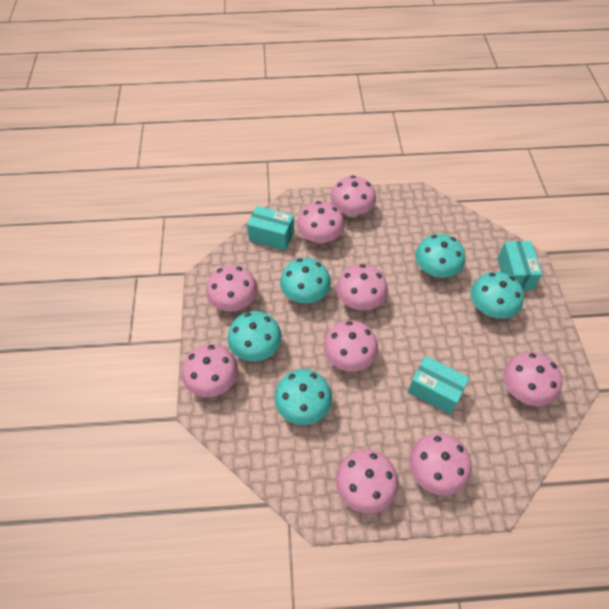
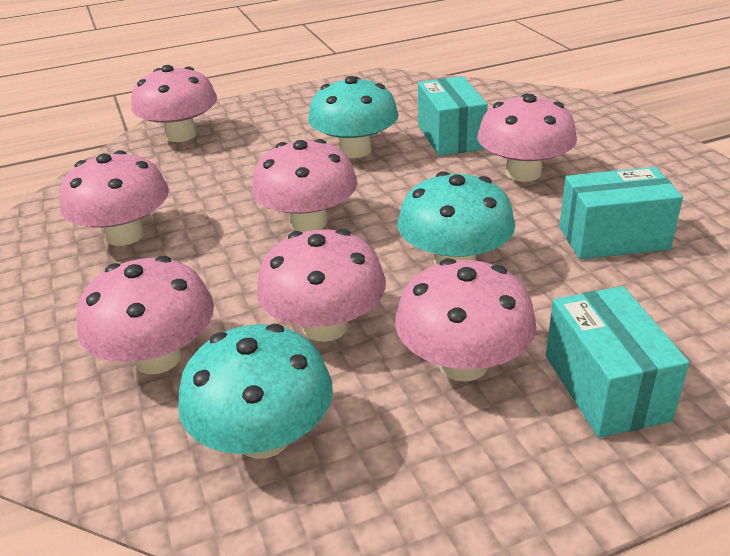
pink mushroom: [182,344,238,397] [206,265,258,311] [297,201,344,243] [323,320,378,372] [330,176,376,217] [336,264,388,311] [336,449,398,514] [409,433,472,496] [503,352,562,406] = 9 -> [59,150,169,246] [76,256,214,374] [131,65,217,142] [252,139,357,232] [256,229,386,342] [395,258,536,381] [477,94,577,182] = 7
turquoise mushroom: [227,311,282,362] [274,369,332,425] [280,258,331,303] [415,234,465,278] [471,272,524,319] = 5 -> [178,324,333,459] [308,76,399,158] [398,171,515,265] = 3

